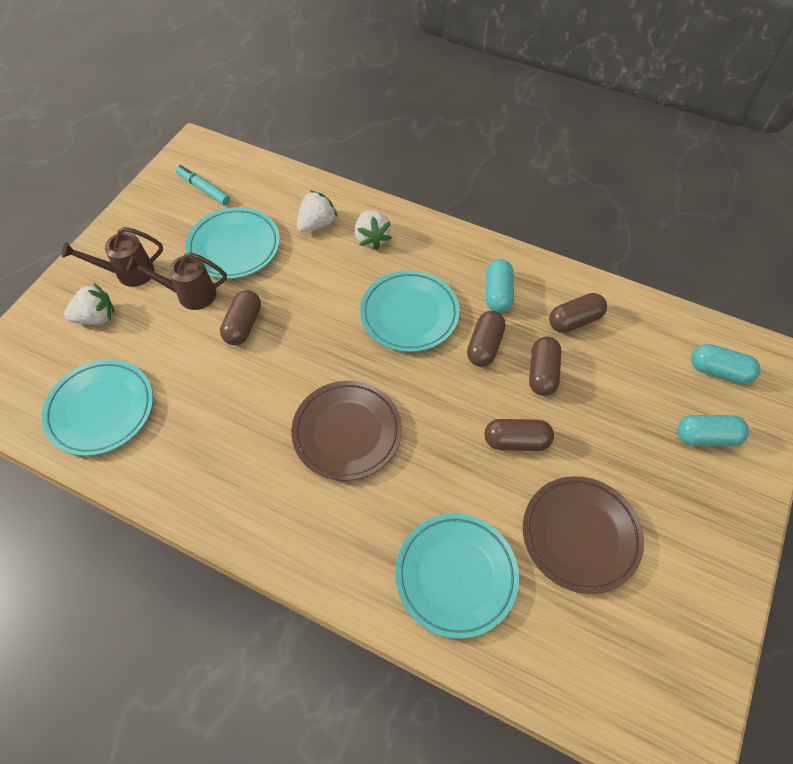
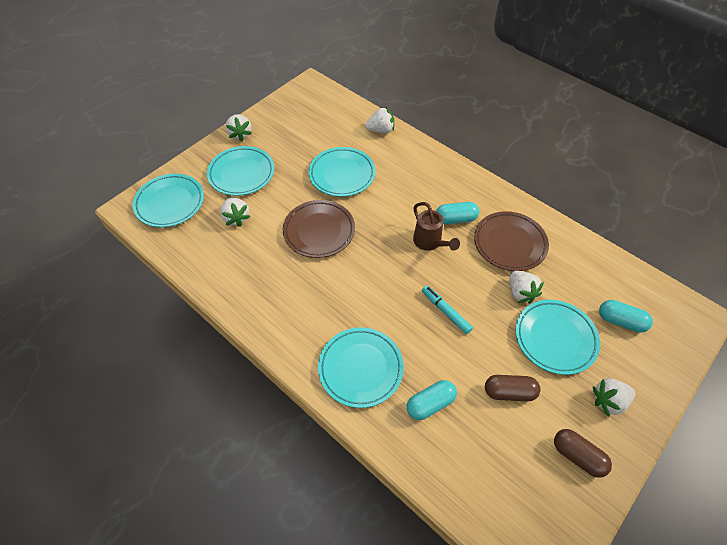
brown capsule: [220,290,261,346] [467,311,506,367] [484,419,554,451] [529,336,562,396] [549,293,607,333] = 5 -> [485,375,541,401] [554,429,612,478] = 2
brown watering can: [62,227,163,287] [126,252,227,310] = 2 -> [413,202,460,251] = 1
turquoise plate: [42,360,153,456] [186,207,280,279] [360,270,460,352] [395,514,519,639] = 4 -> [133,174,204,227] [207,146,274,196] [309,147,376,197] [318,327,404,408] [516,300,600,375] = 5
white strawberry: [64,283,114,325] [297,190,338,232] [355,210,392,250] = 3 -> [220,197,251,227] [226,114,252,141] [365,107,394,133] [510,271,544,304] [593,379,635,416] = 5

